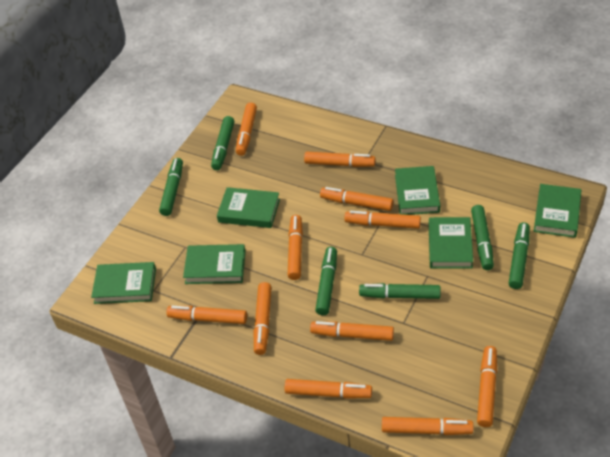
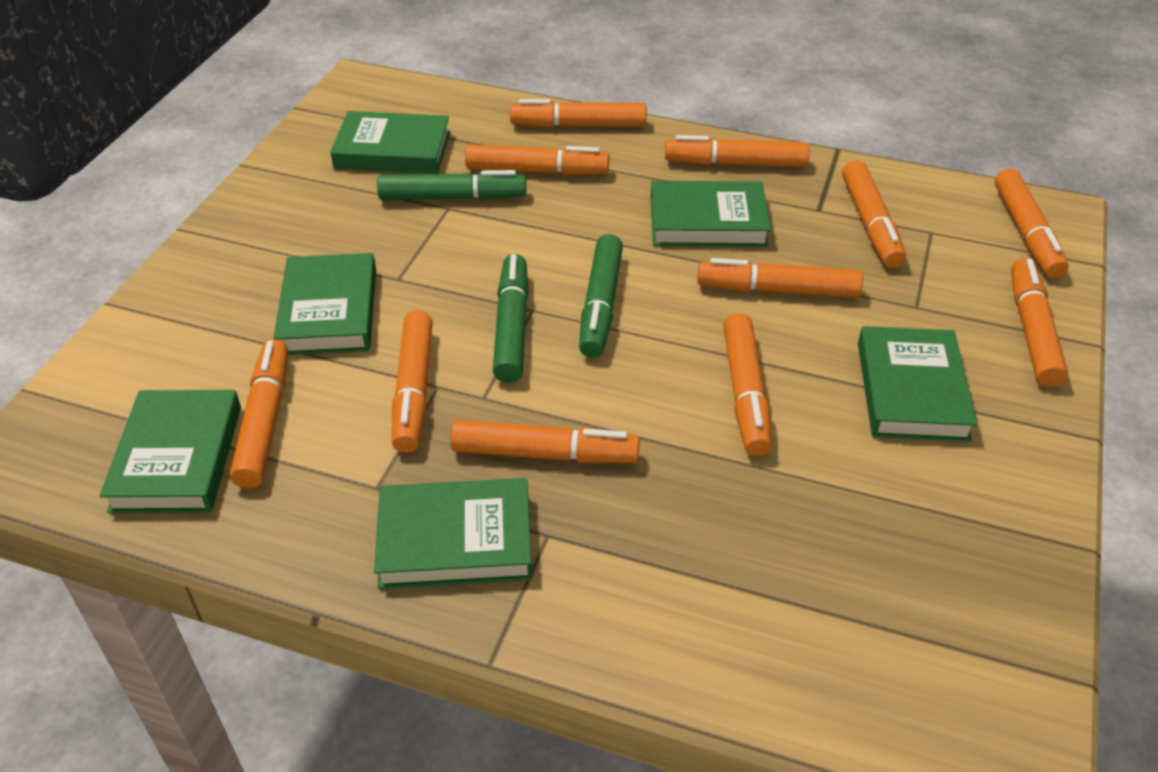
green marker: [159,158,183,216] [211,116,234,170] [315,247,337,315] [359,283,441,299] [471,205,494,270] [509,222,530,289] = 6 -> [377,170,526,200] [493,254,529,383] [579,234,623,358] = 3

